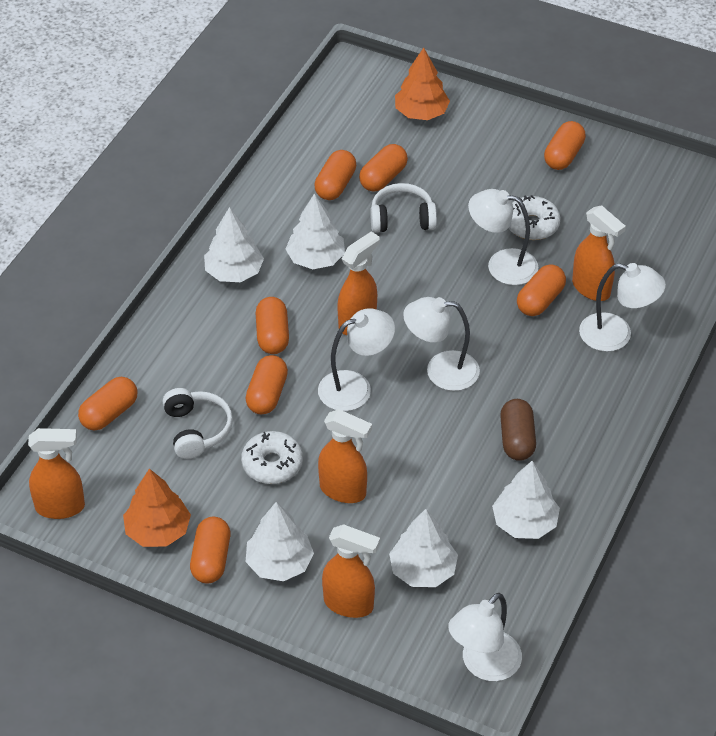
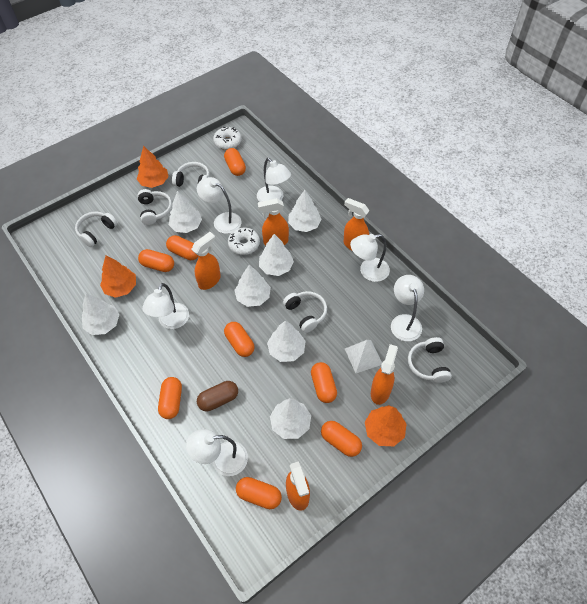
orange tree: [123,469,191,547] [395,48,450,120] = 2 -> [100,256,136,298] [137,146,169,188] [365,405,407,446] = 3
white headphones: [163,388,233,459] [370,183,437,233] = 2 -> [75,212,117,247] [138,189,172,225] [172,162,210,187] [283,291,327,333] [408,337,452,383] = 5
white lamp: [318,308,395,411] [403,297,480,391] [448,593,522,681] [468,189,538,285] [579,263,666,352] = 5 -> [142,283,189,329] [186,429,248,476] [197,177,241,234] [257,158,291,202] [350,234,390,282] [391,275,424,341] = 6
white pyramid: none = 0 -> [345,340,382,373] = 1
white tree: [204,207,264,282] [246,502,314,581] [286,194,345,269] [389,509,458,587] [492,461,560,539] = 5 -> [82,293,119,335] [169,191,202,233] [234,265,271,307] [259,234,294,276] [267,321,306,362] [270,398,311,439] [288,190,322,232] = 7

